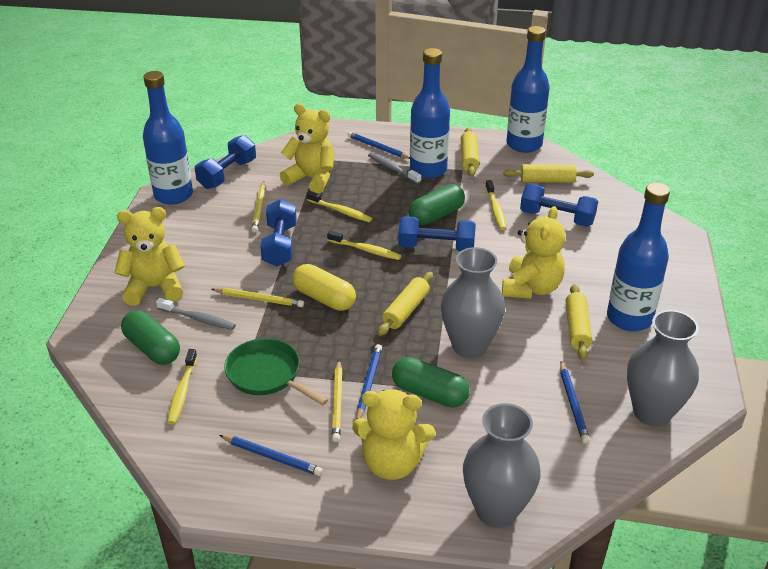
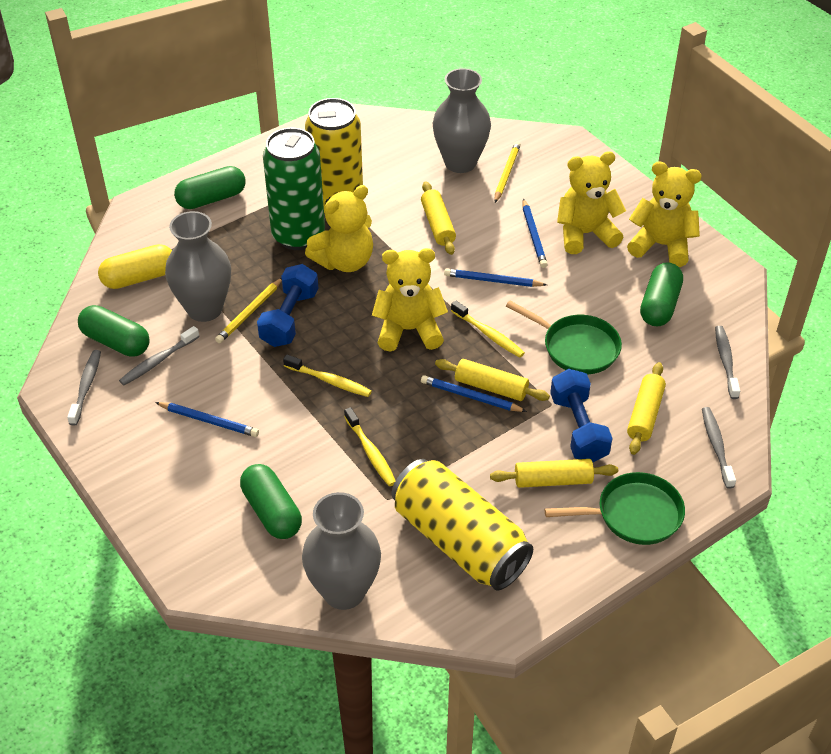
blue bottle: [143,71,193,205] [410,48,450,178] [507,26,550,153] [607,183,670,331] = 4 -> none = 0
blue dumbbell: [195,135,256,189] [260,199,297,266] [398,216,476,251] [520,184,598,227] = 4 -> [257,264,319,347] [550,369,613,462] = 2
green can: none = 0 -> [263,128,325,250] = 1
green capsule: [121,310,180,365] [392,357,470,408] [409,184,465,225] = 3 -> [78,305,150,357] [174,166,246,209] [240,464,302,539] [640,262,683,326] = 4
green pan: [224,338,328,406] = 1 -> [506,301,622,374] [544,472,685,545] = 2
grey toothbrush: [156,298,236,330] [368,153,421,184] = 2 -> [67,350,101,426] [119,326,200,385] [702,407,736,489] [715,326,740,399] = 4
yellow can: none = 0 -> [305,98,363,216] [392,459,533,591] = 2
yellow pencil: [211,288,304,307] [251,181,266,233] [332,360,342,442] = 3 -> [215,278,282,343] [494,141,521,203] = 2
yellow toothbrush: [167,349,197,424] [307,191,373,222] [327,230,401,260] [485,180,507,230] = 4 -> [283,354,372,397] [344,407,396,486] [451,300,525,358] = 3

